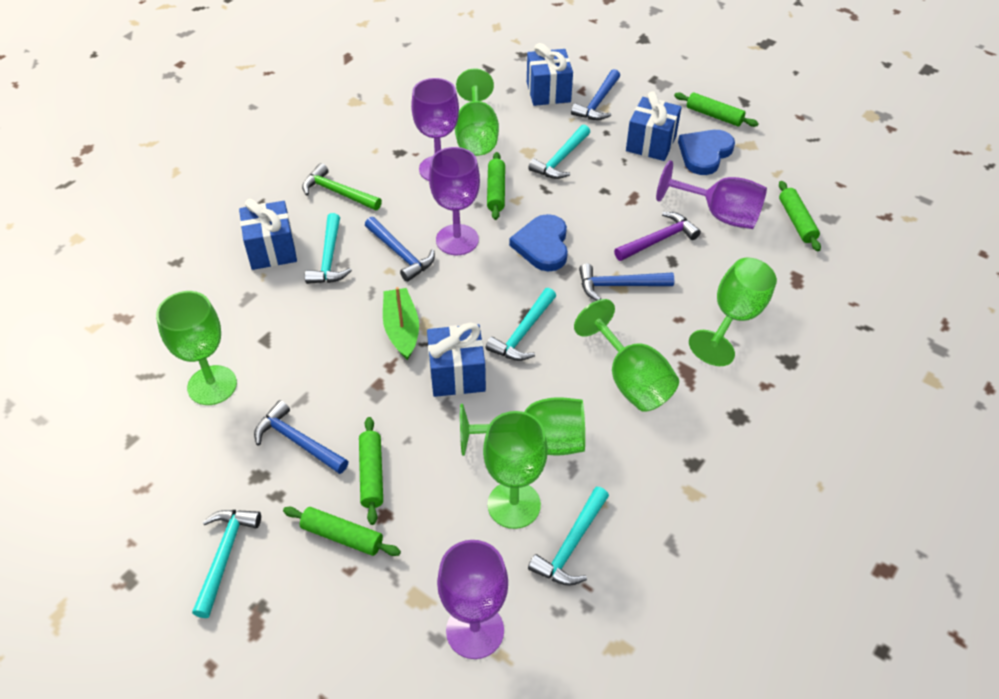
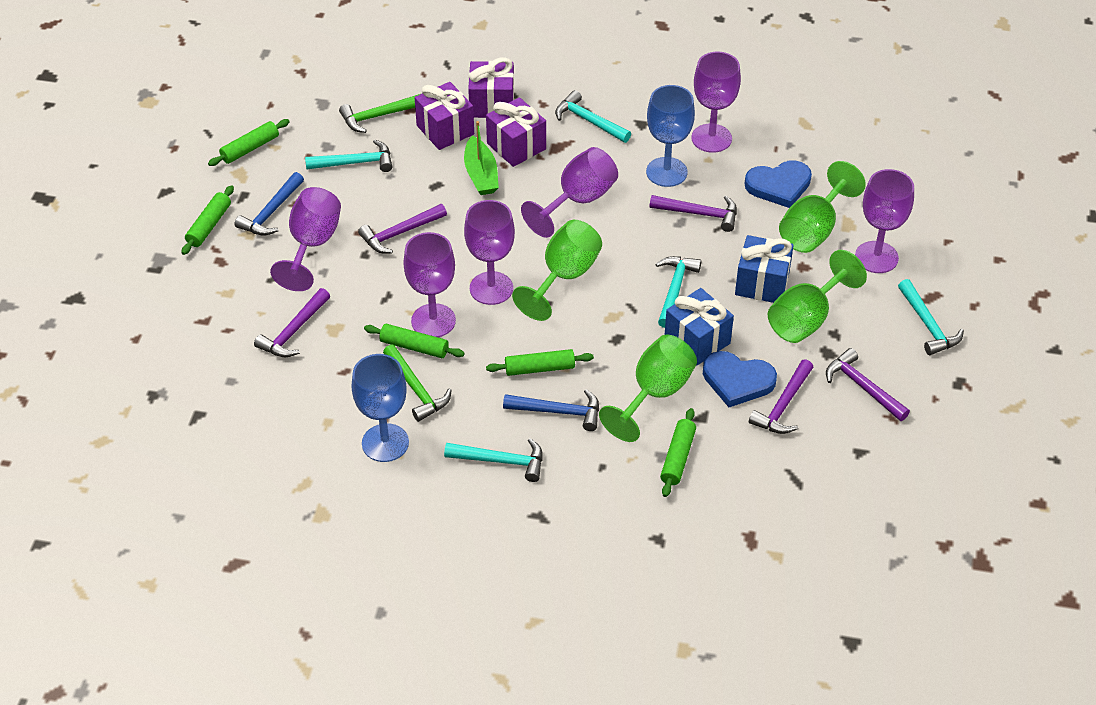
blue gift: [239,199,297,270] [427,322,486,397] [527,43,573,106] [626,91,682,161] = 4 -> [665,288,734,366] [735,235,794,303] = 2
blue goblet: none = 0 -> [352,354,409,462] [646,85,695,187] = 2
blue hammer: [254,400,348,474] [365,217,435,282] [571,69,620,120] [579,264,674,300] = 4 -> [235,172,304,235] [503,389,599,431] = 2
green goblet: [156,291,237,405] [455,68,499,156] [460,397,585,456] [483,411,548,529] [574,299,679,412] [689,258,777,366] = 6 -> [512,220,602,321] [599,334,697,442] [768,250,867,343] [779,161,866,253] = 4
green hammer: [302,163,382,210] = 1 -> [339,94,420,133] [383,345,452,422] = 2
purple gift: none = 0 -> [415,82,474,150] [468,57,514,118] [486,97,546,167] = 3
purple goblet: [411,78,459,181] [429,147,480,255] [437,540,508,659] [656,160,767,229] = 4 -> [270,187,341,291] [403,232,456,337] [464,200,515,305] [521,147,618,238] [691,52,741,153] [855,169,914,273] = 6
purple hammer: [614,212,701,261] = 1 -> [254,288,330,357] [358,204,447,254] [650,195,737,232] [749,359,813,434] [826,348,910,421] = 5

